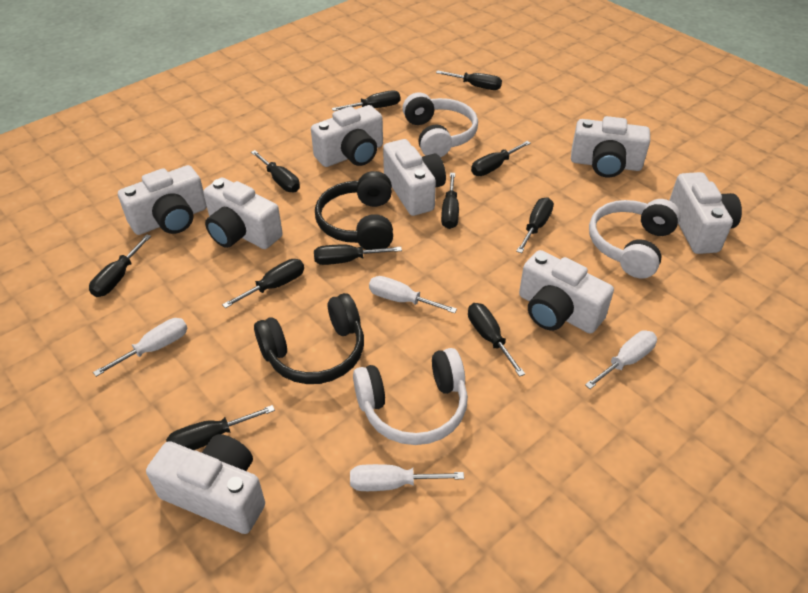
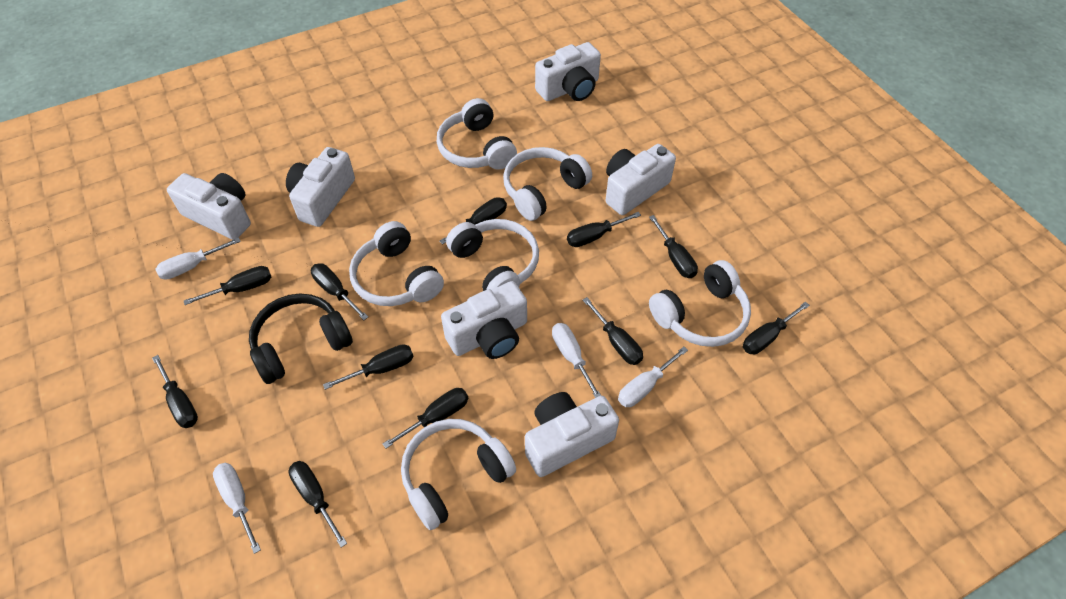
black headphones: [254,293,364,384] [315,171,393,250] = 2 -> [249,294,353,384] = 1
white camera: [118,165,207,235] [146,434,265,534] [203,177,283,249] [311,105,383,167] [383,139,446,216] [519,250,614,334] [571,116,650,177] [669,172,742,254] = 8 -> [167,173,251,240] [286,147,355,227] [441,281,527,359] [525,392,619,477] [535,42,601,101] [606,144,676,215] = 6
white headphones: [353,348,468,445] [402,92,478,157] [589,199,681,279] = 3 -> [349,221,444,306] [401,419,516,530] [437,98,517,170] [446,219,539,291] [503,147,592,221] [649,260,751,347] = 6

